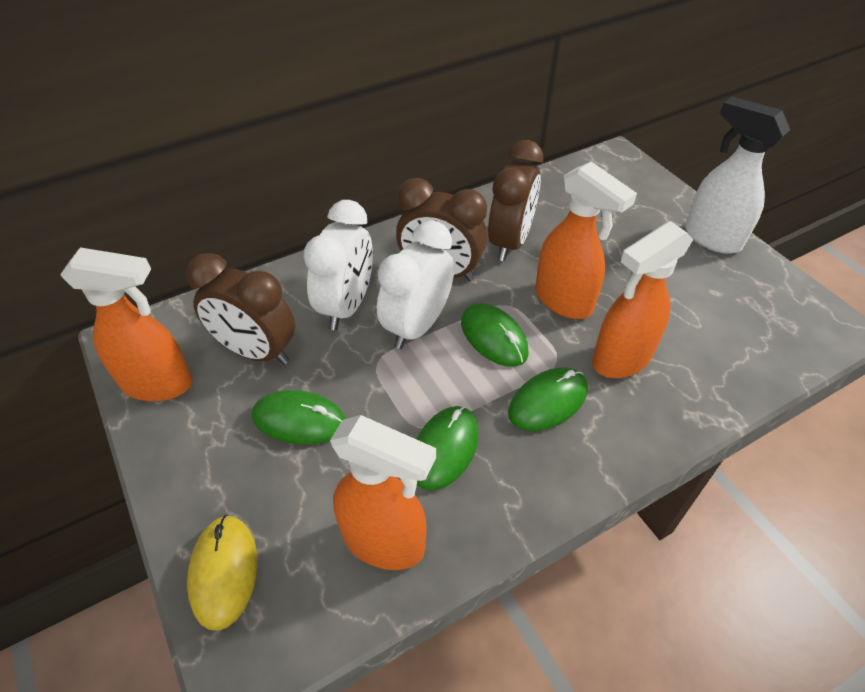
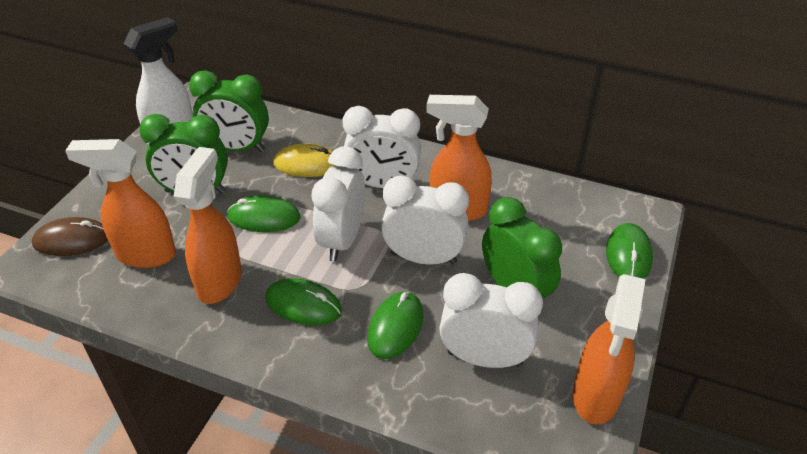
brown clock: [186,253,295,365] [396,178,487,281] [488,140,544,261] = 3 -> none = 0
brown mouse: none = 0 -> [32,217,108,256] = 1
green clock: none = 0 -> [139,114,228,194] [189,71,269,152] [482,197,562,299] = 3
white clock: [303,200,373,330] [377,220,454,349] = 2 -> [312,146,365,262] [343,106,421,188] [381,175,469,265] [439,273,543,368] = 4

